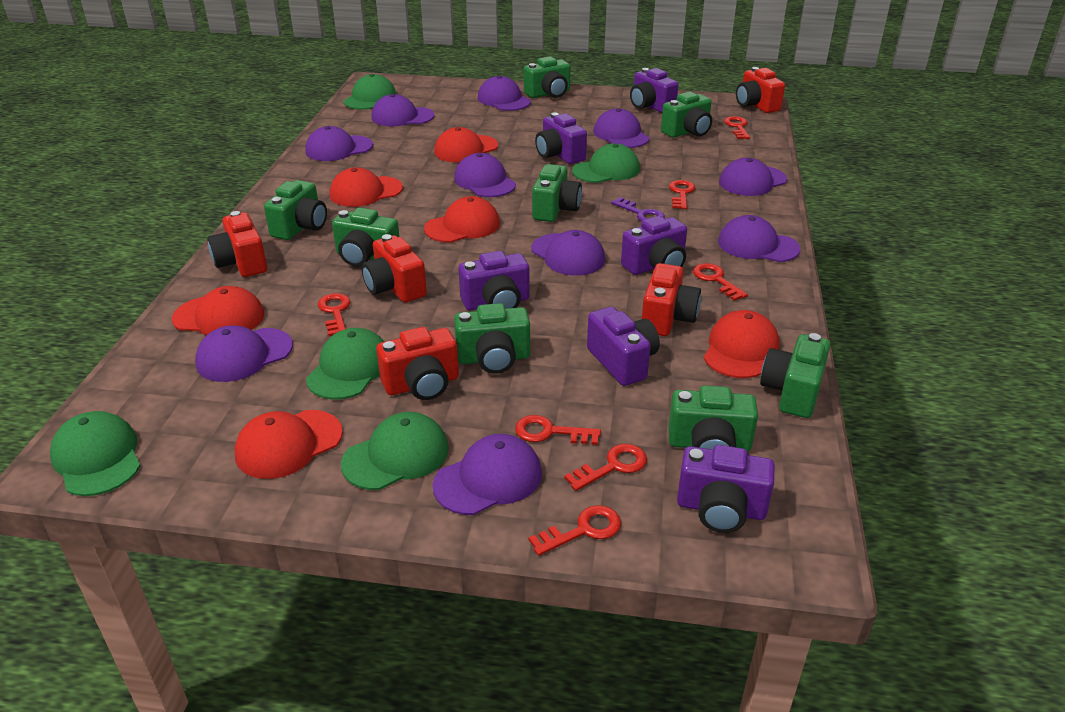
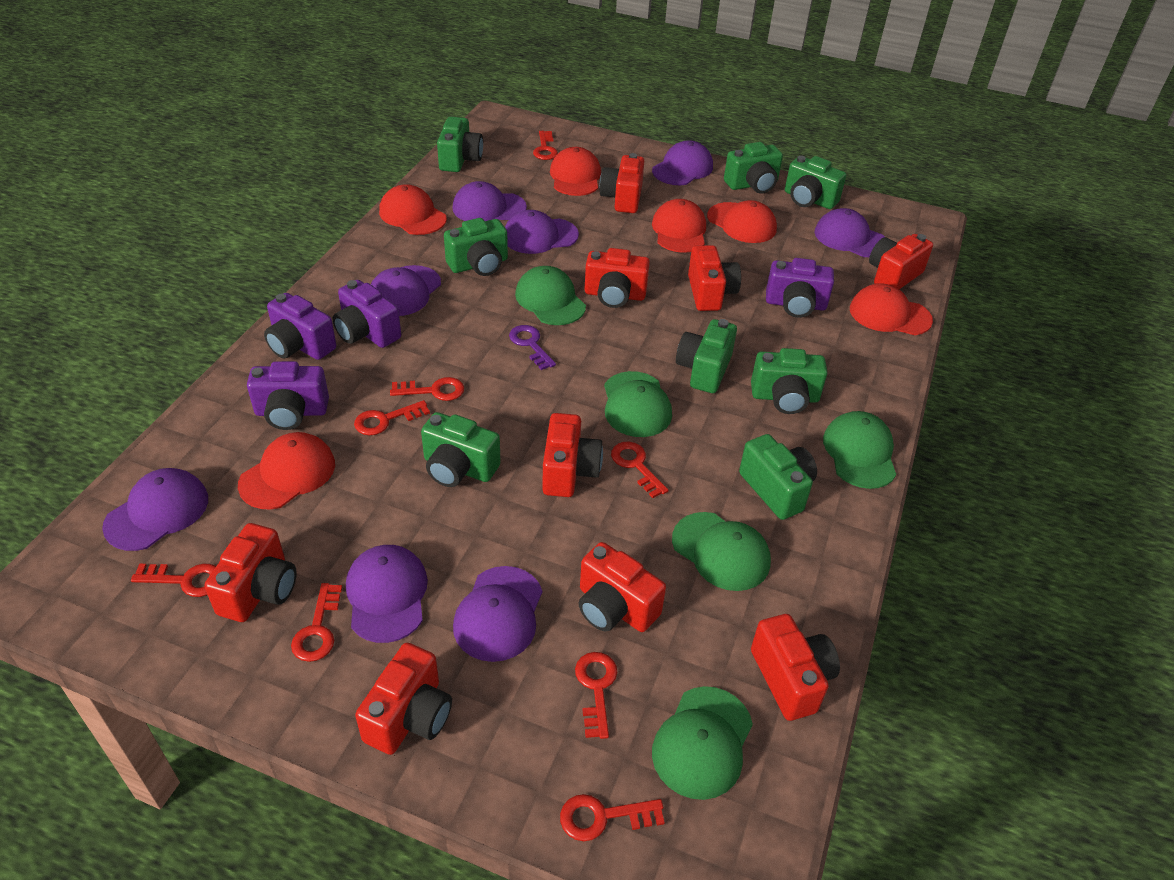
purple camera: [459,251,530,310] [535,112,587,164] [587,307,660,386] [621,216,687,275] [630,68,678,113] [677,445,775,533] = 6 -> [247,361,329,430] [264,293,336,360] [332,280,401,348] [766,258,834,318] = 4
purple cap: [195,326,293,382] [305,126,373,161] [371,94,434,127] [432,434,542,515] [454,153,516,197] [478,76,531,111] [531,230,605,276] [593,108,650,148] [718,215,800,262] [719,158,787,196] = 10 -> [102,468,208,551] [346,545,428,643] [371,265,441,316] [452,181,527,221] [453,566,542,662] [505,210,579,254] [652,140,713,185] [815,208,885,257] = 8
red camera: [207,211,267,277] [362,234,427,303] [376,327,459,400] [642,263,701,336] [736,67,785,113] = 5 -> [204,523,297,622] [355,643,452,755] [542,413,603,497] [579,542,666,632] [585,248,650,308] [599,153,644,213] [688,245,741,311] [751,614,840,721] [869,234,933,289] = 9
red key: [318,293,351,336] [515,415,601,445] [529,505,621,556] [564,444,647,491] [669,180,695,209] [693,263,748,301] [724,116,750,139] = 7 -> [131,564,216,597] [291,583,342,662] [354,400,430,435] [390,377,464,401] [533,131,558,160] [560,794,665,841] [575,652,617,739] [611,442,669,498] = 8

